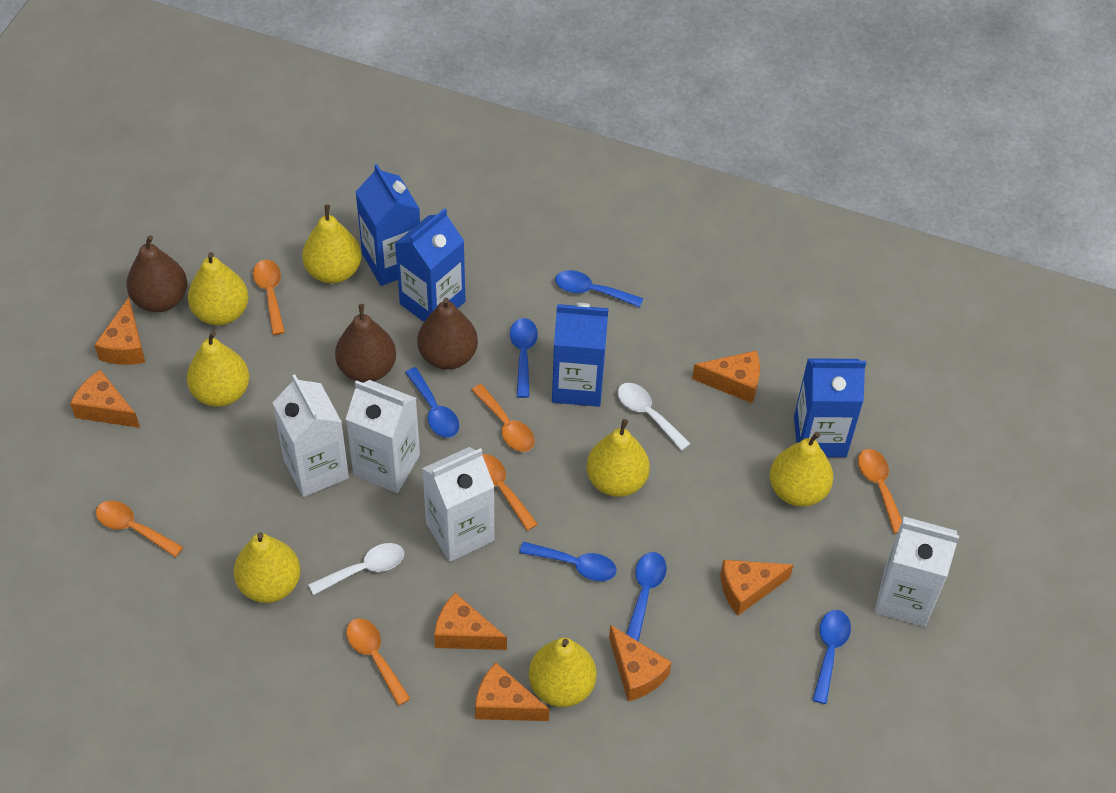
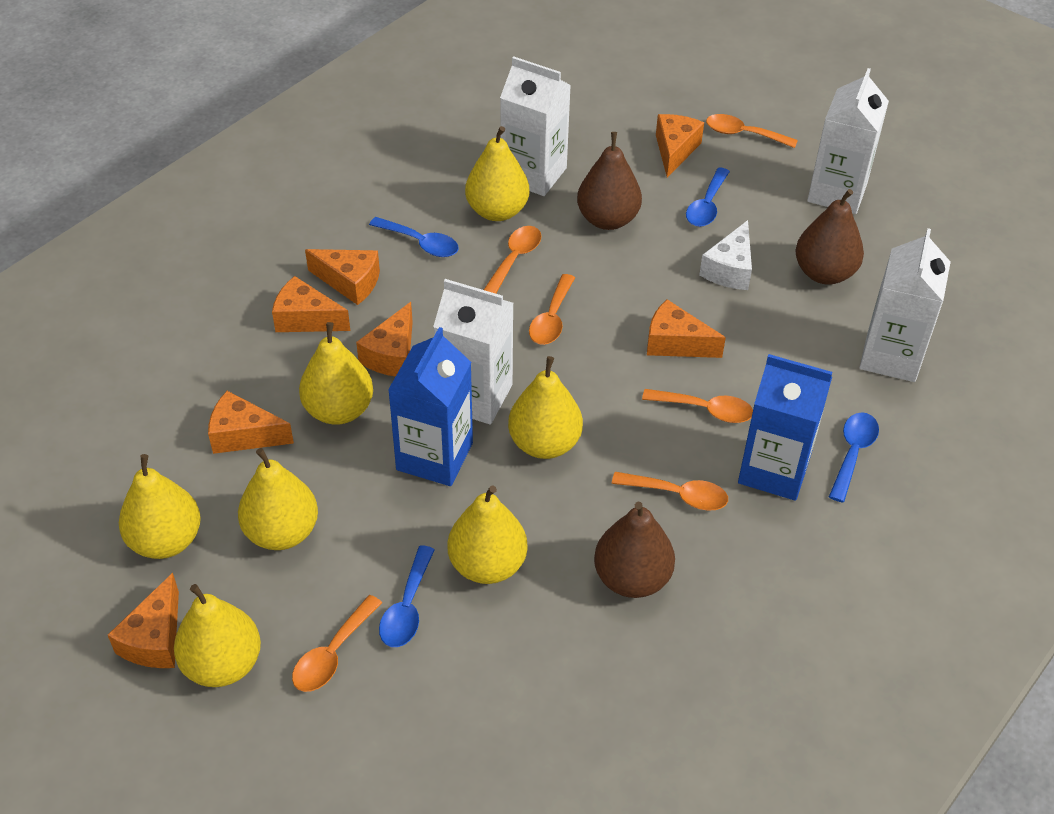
blue carton: [356,164,420,286] [395,208,466,322] [552,303,609,407] [794,358,866,457] = 4 -> [388,327,473,486] [738,354,832,501] = 2
blue spoon: [405,367,459,438] [510,318,538,398] [519,542,617,581] [555,270,643,308] [626,552,667,642] [813,610,851,704] = 6 -> [369,217,459,257] [379,545,435,647] [686,168,730,227] [829,412,879,503] = 4
white cheese: none = 0 -> [699,220,752,290] = 1
white spoon: [308,543,404,595] [618,383,691,451] = 2 -> none = 0

